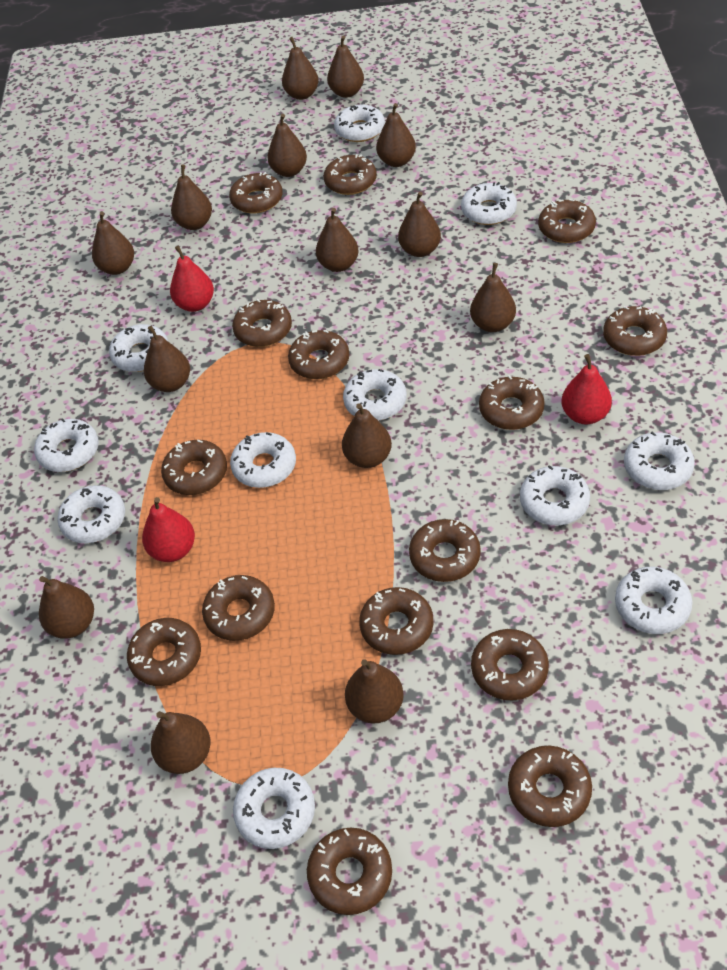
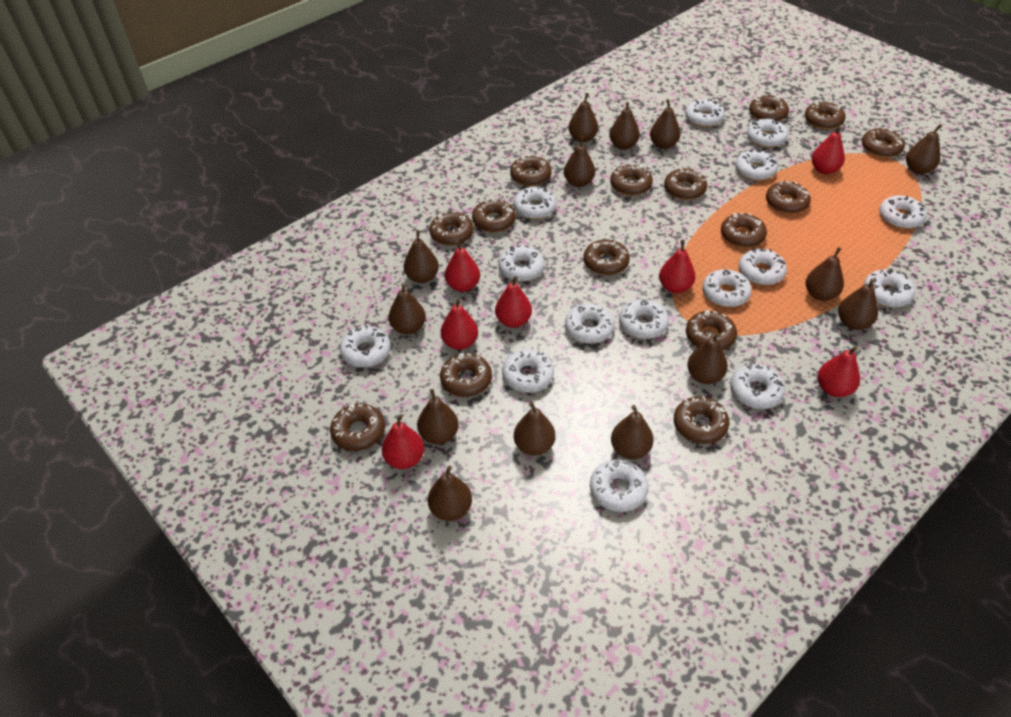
red pear: [142,497,195,562] [170,246,214,312] [561,354,612,425] = 3 -> [382,414,424,469] [441,299,478,350] [445,241,480,292] [495,276,532,328] [659,240,695,293] [812,125,845,174] [818,346,860,397] = 7
white donut: [34,418,99,472] [57,485,125,543] [109,324,169,372] [230,432,296,488] [233,768,315,849] [334,105,385,142] [343,369,407,421] [461,182,517,225] [520,465,590,525] [615,567,692,634] [624,432,695,490] = 11 -> [340,325,391,368] [498,245,545,282] [502,349,554,393] [513,186,557,219] [565,304,615,344] [590,458,648,512] [619,299,669,339] [685,99,725,127] [702,269,752,307] [730,364,785,409] [735,149,778,181] [739,248,787,285] [747,118,788,148] [864,269,915,307] [879,195,927,229] = 15

